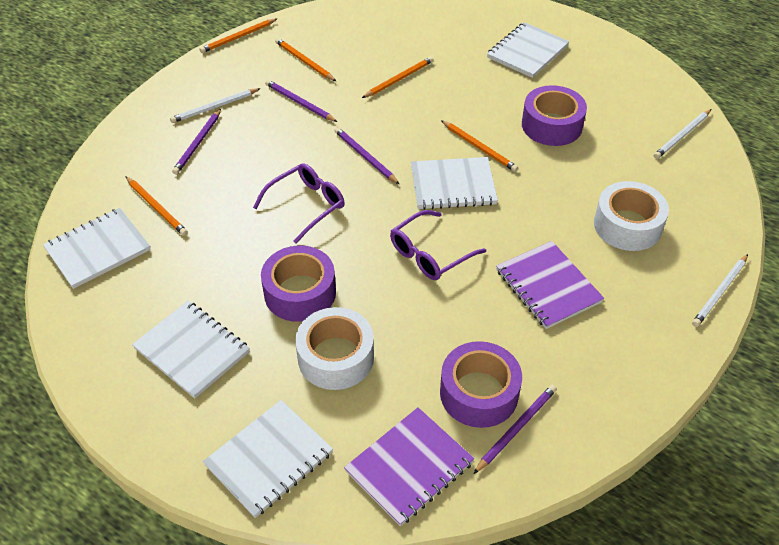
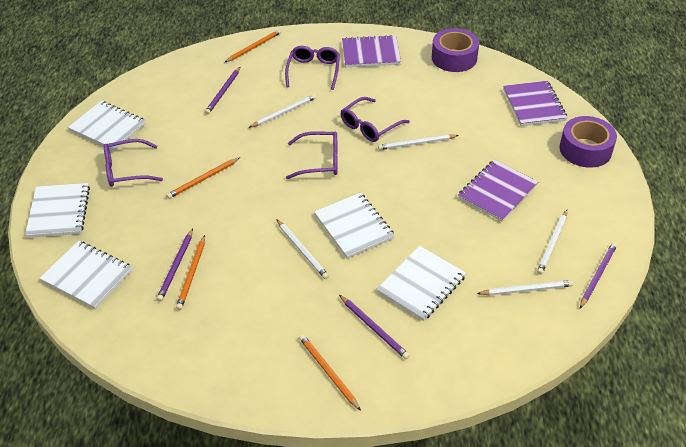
orange pencil: [125,176,188,236] [200,18,278,53] [275,38,336,81] [362,57,434,98] [441,120,518,172] = 5 -> [166,158,240,199] [176,235,205,310] [225,29,281,62] [299,334,361,411] = 4
purple glasses: [253,163,345,243] [390,210,486,280] = 2 -> [104,139,163,187] [285,46,340,90] [286,131,338,179] [341,97,410,142] = 4
purple notebook: [344,407,474,526] [496,241,604,329] = 2 -> [342,35,401,67] [458,159,538,222] [503,81,568,126] = 3
purple tape: [261,246,336,322] [440,341,522,428] [522,85,587,146] = 3 -> [432,28,479,72] [560,116,617,168] = 2
white pencil: [170,88,261,123] [654,109,711,159] [692,254,748,327] = 3 -> [249,94,316,128] [276,219,329,279] [378,134,459,150] [477,280,573,296] [537,210,567,275] = 5
white tape: [295,307,374,390] [594,181,669,251] = 2 -> none = 0

